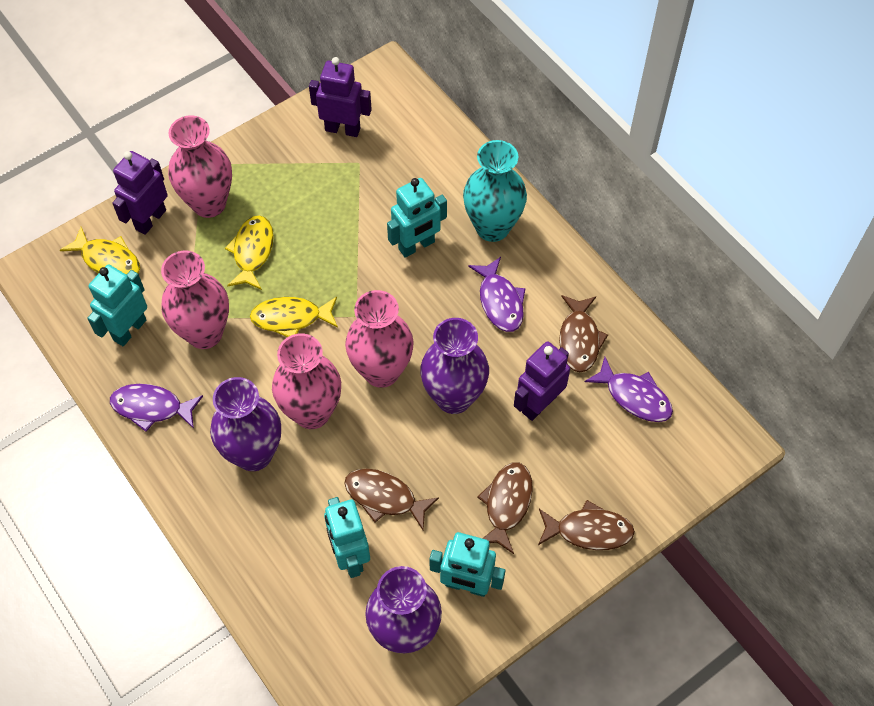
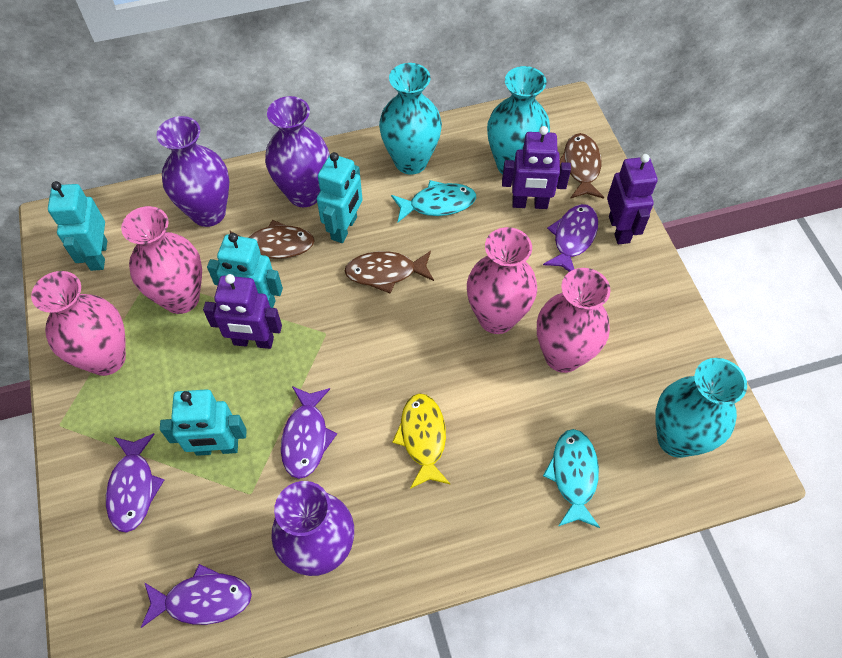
brown fish: [344,469,439,530] [477,462,533,554] [538,500,635,550] [559,295,608,372] = 4 -> [229,220,315,259] [345,251,434,294] [560,133,604,199] = 3
purple fish: [110,384,203,432] [468,257,526,332] [585,357,673,422] = 3 -> [106,433,164,533] [141,564,252,628] [281,386,337,479] [543,204,598,272] = 4
turquoise fish: none = 0 -> [391,180,476,222] [543,429,600,528] = 2
turquoise vase: [463,140,527,242] = 1 -> [379,63,442,175] [487,66,550,174] [655,358,747,458] = 3
yellow fish: [60,227,140,274] [225,216,274,290] [250,297,338,337] = 3 -> [392,393,451,489] = 1

